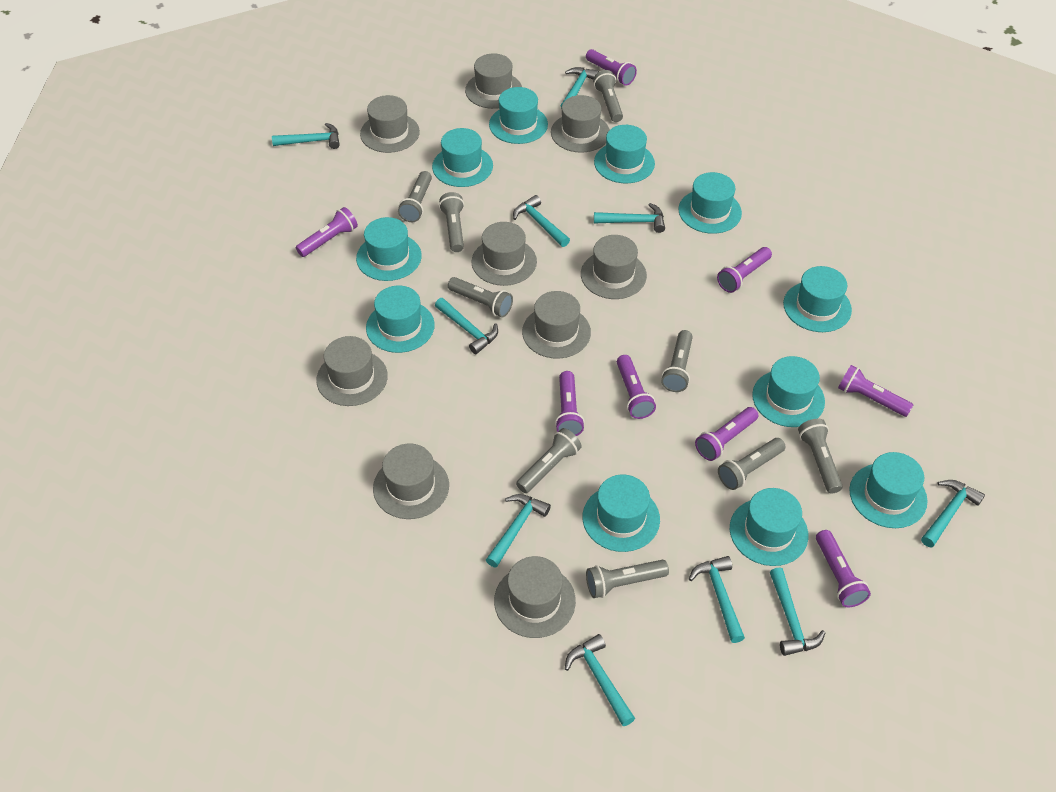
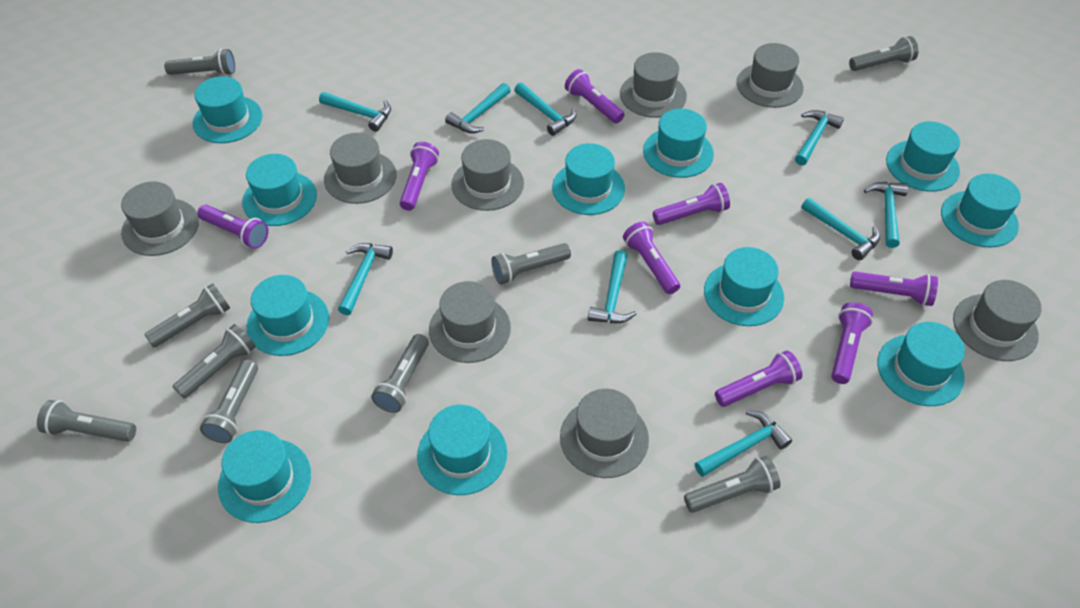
grey hat: [316,336,388,406] [360,95,420,153] [373,443,449,519] [465,53,522,109] [472,222,537,286] [494,556,576,638] [522,291,591,359] [551,95,610,153] [581,235,647,299] = 9 -> [121,181,199,256] [324,133,396,204] [429,281,511,363] [451,139,524,211] [560,389,649,478] [620,52,687,118] [737,43,804,108] [953,280,1042,361] = 8
turquoise hammer: [272,123,340,149] [435,298,498,354] [486,494,551,568] [513,195,570,247] [561,67,599,109] [565,634,635,726] [594,203,665,233] [689,556,745,643] [770,567,825,656] [921,480,985,548] = 10 -> [319,92,391,132] [338,243,393,315] [445,83,511,133] [514,82,576,136] [588,250,636,323] [695,410,792,477] [795,110,844,166] [801,198,880,260] [864,182,908,248] = 9

